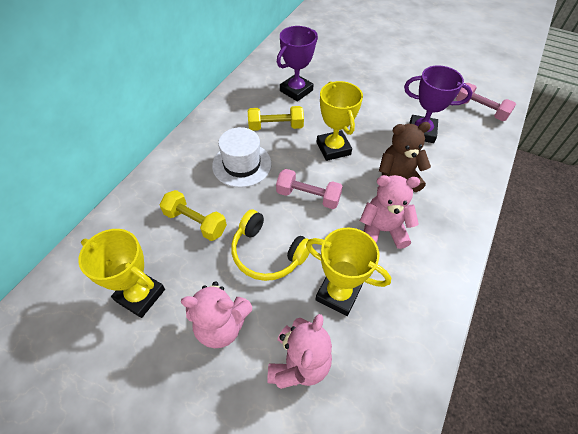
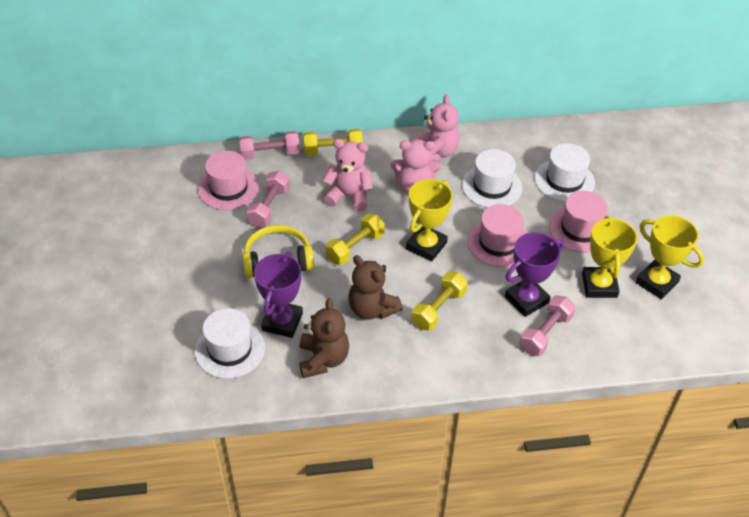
brown teddy bear: [379,122,431,192] = 1 -> [299,298,349,378] [349,255,403,320] = 2
pink dumbbell: [276,169,343,209] [456,83,516,121] = 2 -> [239,131,300,160] [246,171,290,227] [520,296,576,356] = 3
pink hat: none = 0 -> [198,151,259,210] [467,204,527,267] [549,191,608,253] = 3
white hat: [212,127,272,188] = 1 -> [195,308,265,379] [462,149,522,208] [535,143,595,202] = 3
yellow dumbbell: [159,190,227,241] [248,106,304,131] = 2 -> [303,129,363,156] [326,214,385,265] [412,272,468,331] = 3

